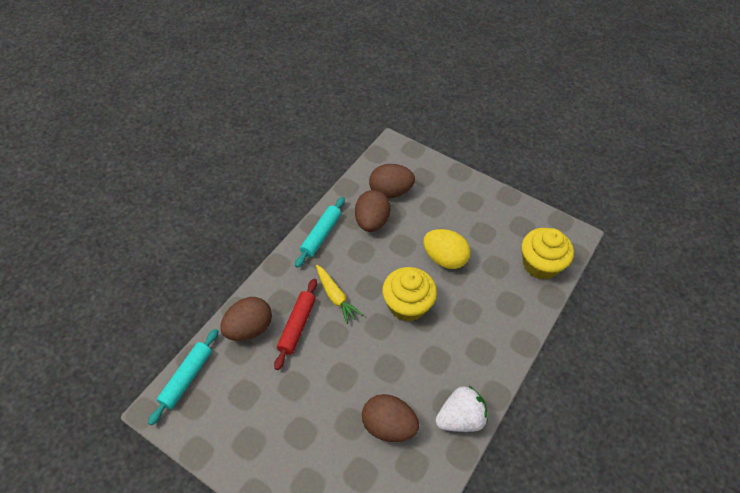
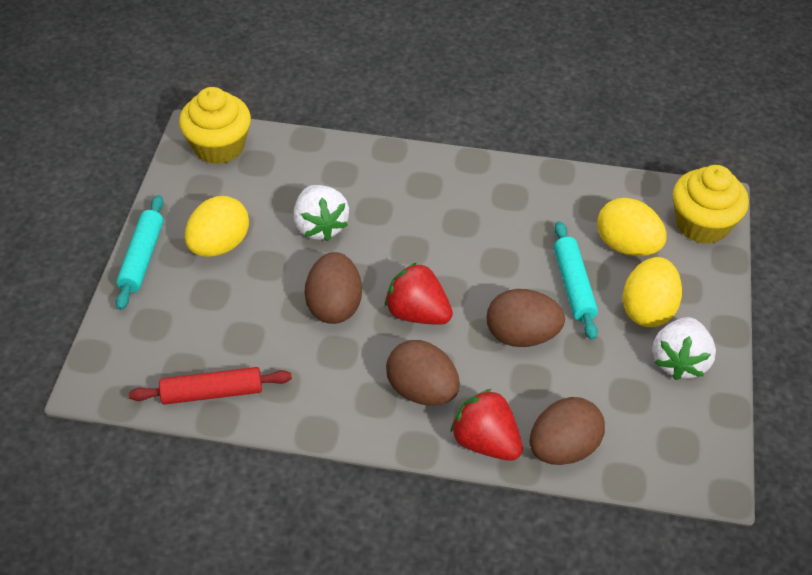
red strawberry: none = 0 -> [385,262,453,325] [451,389,523,461] = 2
white strawberry: [435,386,488,432] = 1 -> [294,185,349,241] [652,317,716,380] = 2
yellow carrot: [316,265,363,324] = 1 -> none = 0
yellow egg: [423,229,470,269] = 1 -> [185,196,249,257] [597,198,667,256] [623,257,682,327] = 3

